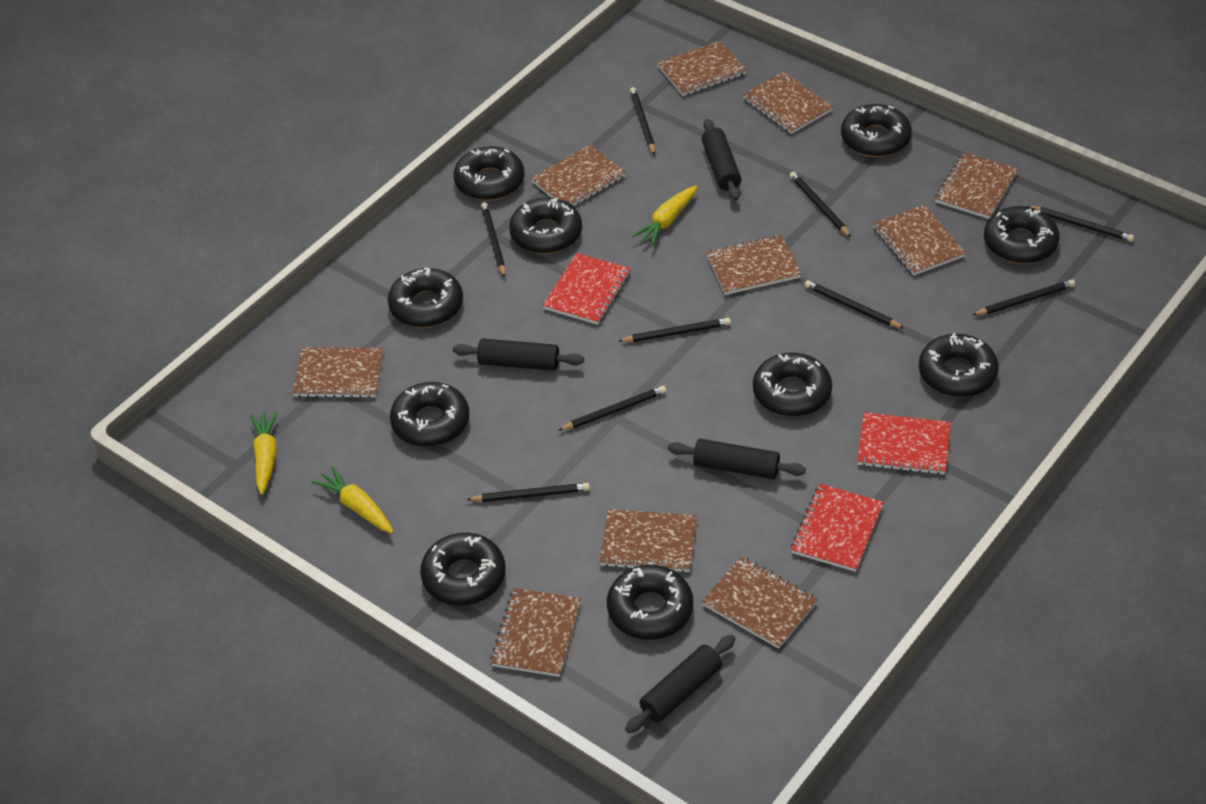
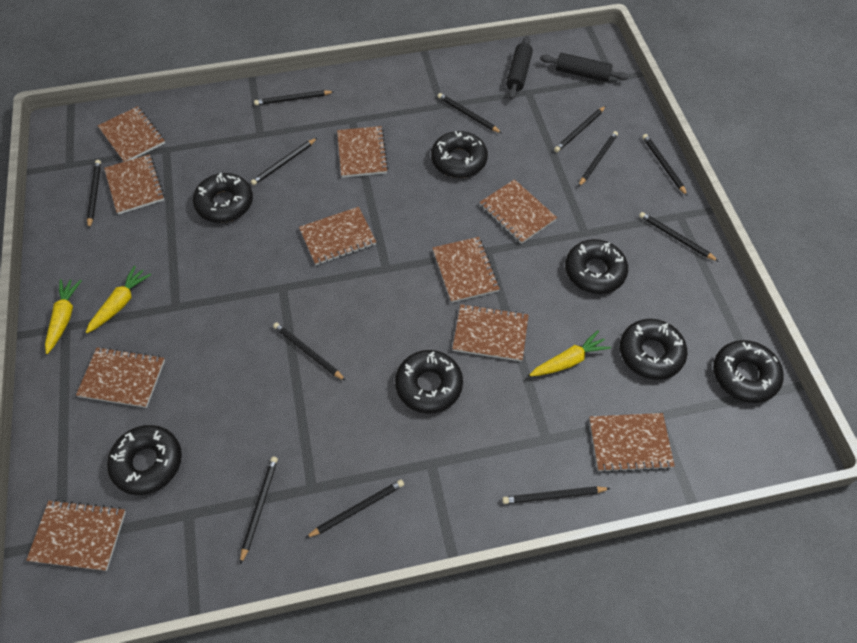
black donut: [388,268,463,327] [390,382,469,447] [420,533,506,605] [454,146,524,201] [509,197,582,254] [607,565,693,640] [753,353,832,417] [841,104,912,157] [919,333,999,397] [984,206,1060,264] = 10 -> [107,425,182,495] [193,173,253,223] [395,350,463,414] [431,131,488,178] [565,239,628,294] [620,319,688,380] [713,340,784,403] = 7
black pencil: [466,483,590,502] [481,202,506,277] [558,386,666,431] [619,318,731,342] [630,87,655,155] [790,172,851,237] [805,280,905,329] [973,279,1075,315] [1027,206,1134,242] = 9 -> [87,160,101,229] [240,457,278,565] [251,138,317,185] [254,90,335,105] [273,322,346,381] [306,479,404,538] [438,93,502,133] [502,486,611,504] [554,106,606,152] [578,131,618,187] [639,212,719,262] [642,134,688,196] = 12
black rolling pin: [453,338,584,371] [625,635,735,733] [668,439,806,479] [702,119,741,201] = 4 -> [506,36,533,100] [540,53,629,82] = 2
red notebook: [543,253,631,325] [791,484,884,572] [857,412,951,475] = 3 -> none = 0

